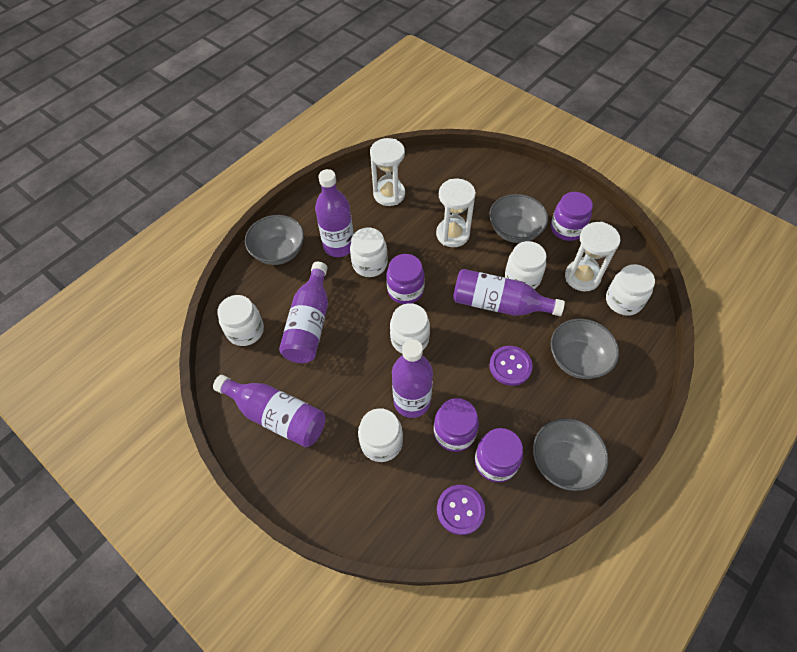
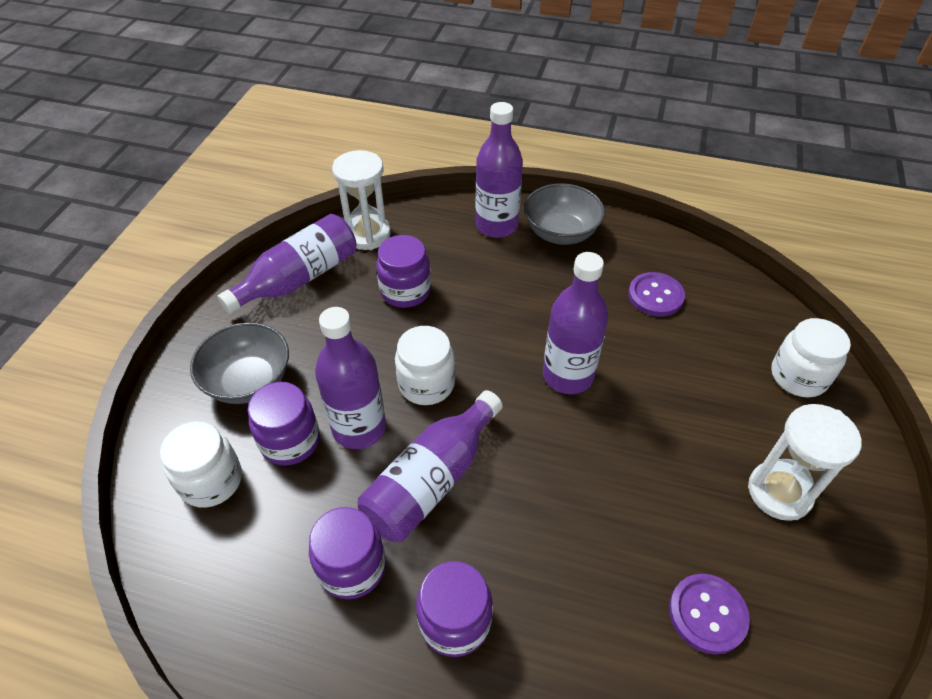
grey bowl: [245,215,304,265] [489,194,548,243] [533,418,609,491] [551,319,619,379] = 4 -> [190,322,289,404] [524,183,605,245] = 2
white hourglass: [370,138,405,206] [436,179,476,247] [565,222,620,292] = 3 -> [332,150,391,250] [748,404,862,521] = 2
white jar: [217,295,264,346] [350,227,388,277] [358,408,403,462] [390,303,430,353] [505,241,547,289] [606,264,655,316] = 6 -> [160,421,242,508] [395,326,455,405] [771,318,851,398] = 3

